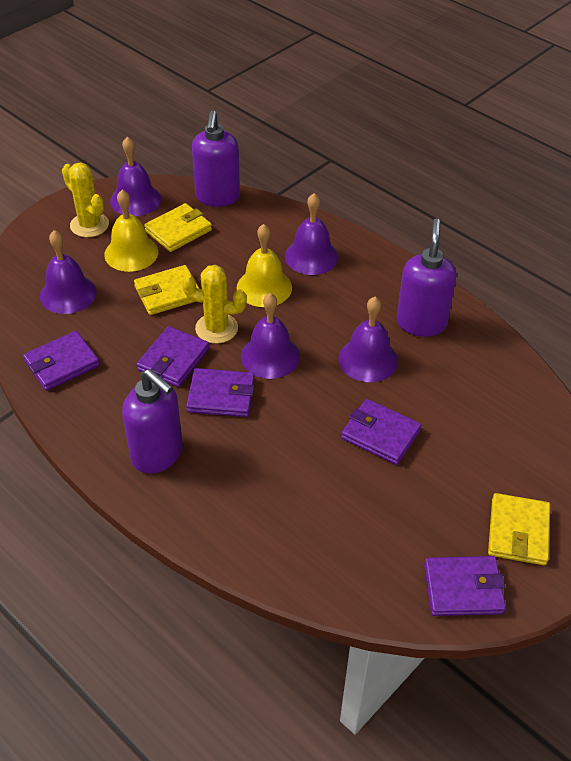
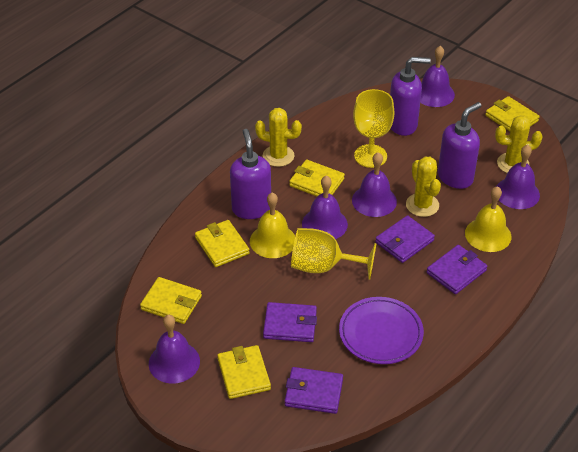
purple plate: none = 0 -> [339,297,424,364] = 1
purple wallet: [23,331,100,391] [136,326,209,387] [186,368,255,417] [341,399,421,465] [424,556,506,616] = 5 -> [263,302,317,342] [285,367,343,414] [375,215,435,263] [427,245,487,294] = 4
yellow cactus: [62,162,109,237] [182,265,247,344] = 2 -> [255,108,302,167] [406,157,441,217] [495,115,543,173] = 3
yellow goblet: none = 0 -> [291,228,377,280] [353,89,394,168] = 2
yellow wallet: [134,265,200,315] [144,203,212,252] [488,493,550,565] = 3 -> [140,277,202,324] [195,220,250,267] [217,345,271,399] [289,160,345,196] [485,96,540,131] = 5

